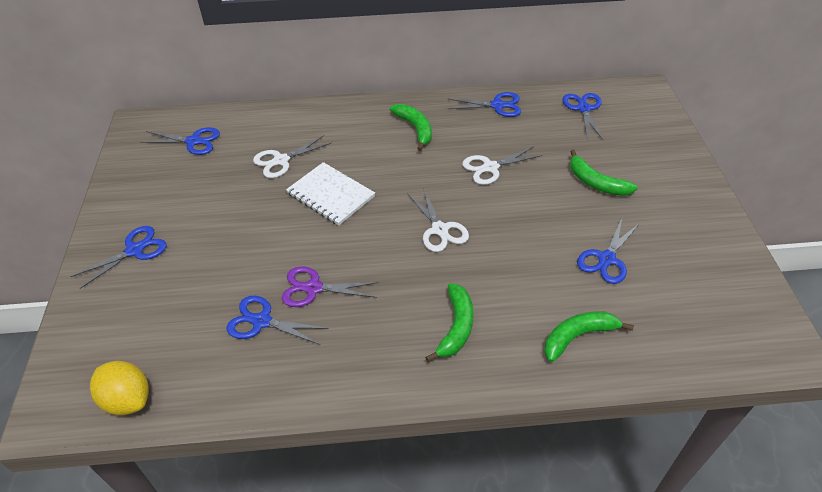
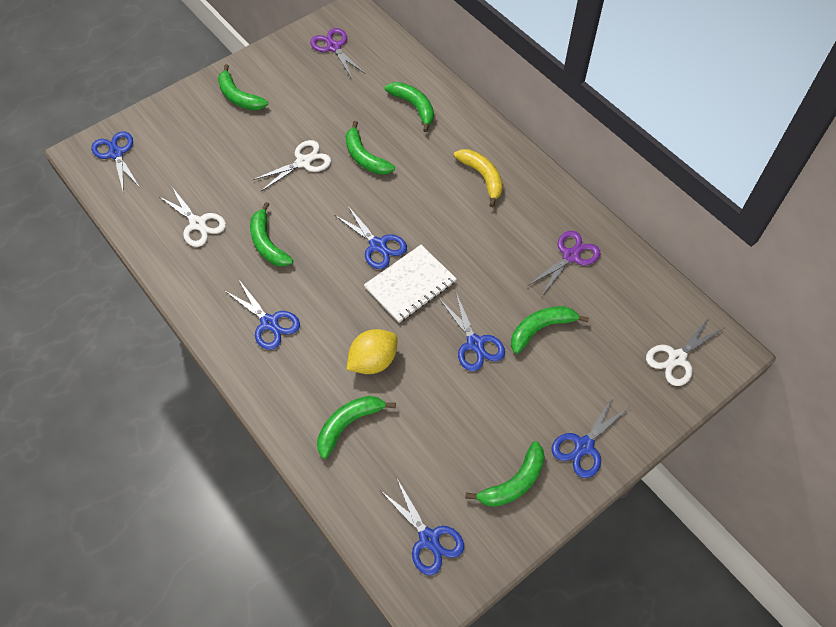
green banana: [390,104,432,151] [425,283,474,362] [544,311,634,362] [570,150,638,196] = 4 -> [218,64,268,110] [250,202,293,267] [317,396,396,459] [345,121,395,175] [385,82,434,132] [466,441,545,507] [511,306,589,354] = 7
purple scissors: [282,267,379,307] = 1 -> [310,28,364,78] [529,231,600,296] = 2
yellow banana: none = 0 -> [454,149,503,207] = 1

